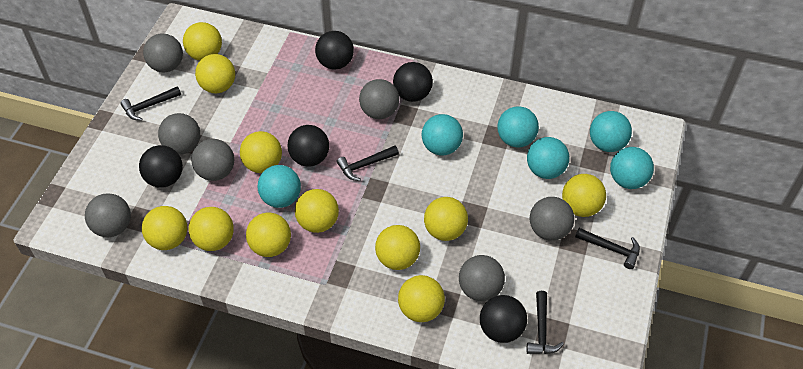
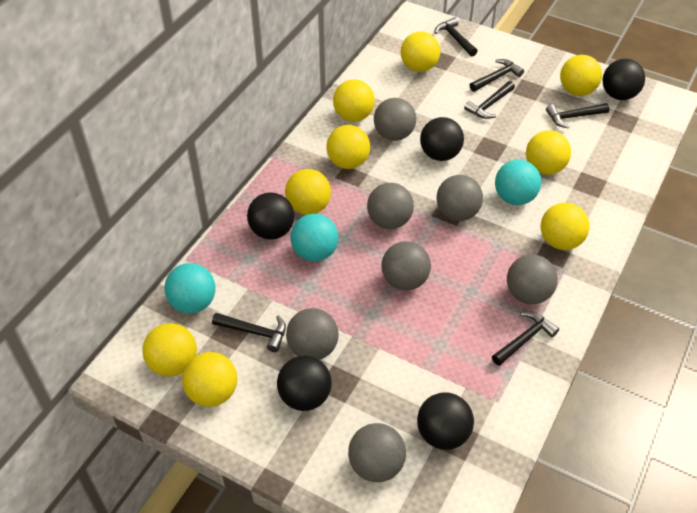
black hammer: [120,86,181,121] [337,146,399,181] [526,291,564,354] [575,228,640,269] = 4 -> [212,313,286,352] [434,17,478,56] [464,81,515,119] [470,59,524,92] [492,312,559,366] [546,103,609,128] = 6
turquoise ball: [258,165,301,208] [422,114,463,155] [498,106,539,148] [527,137,569,179] [590,111,632,152] [610,147,654,189] = 6 -> [164,263,216,313] [290,213,339,262] [495,160,541,205] = 3
yellow ball: [142,206,187,250] [183,22,222,61] [189,207,234,251] [195,54,235,93] [240,131,282,173] [246,213,291,257] [295,189,339,233] [375,225,420,270] [398,275,445,322] [424,197,468,241] [562,174,606,217] = 11 -> [142,323,197,377] [182,352,237,407] [285,169,331,215] [326,125,370,169] [333,79,375,122] [401,32,440,72] [526,130,571,175] [541,203,589,250] [560,55,602,96] = 9

